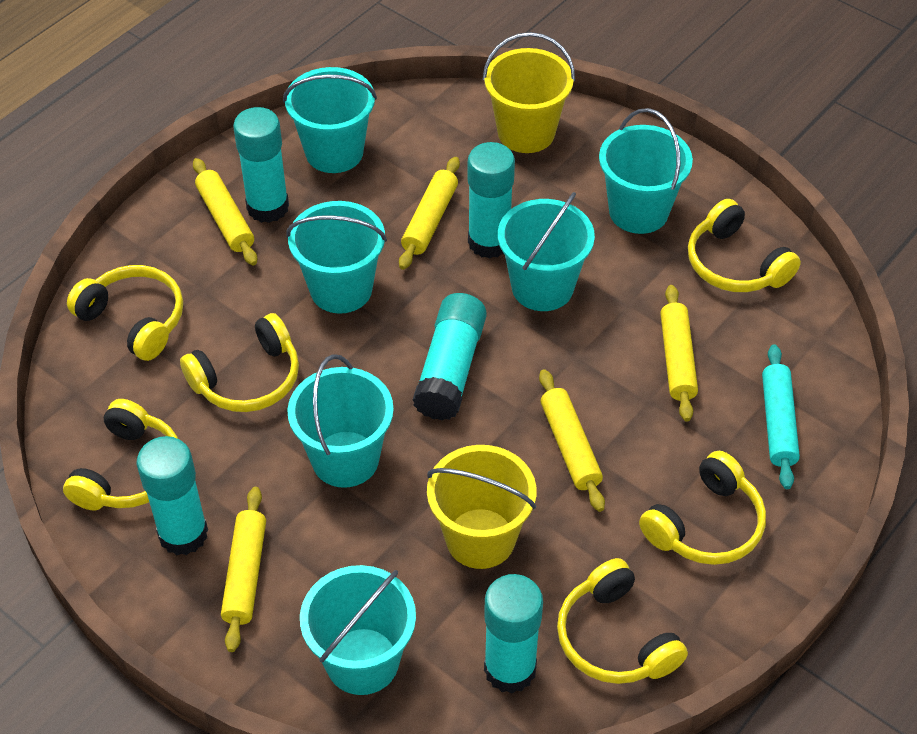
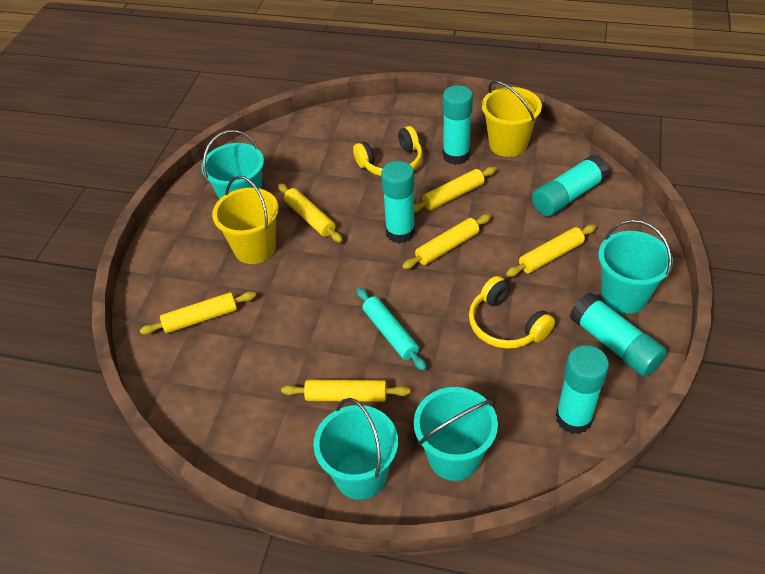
turquoise bucket: [283,67,377,173] [286,201,387,314] [287,354,394,488] [300,565,416,695] [498,192,595,311] [599,108,693,234] = 6 -> [201,130,264,200] [313,398,398,500] [414,387,498,481] [598,219,673,313] = 4
yellow headphones: [63,399,178,511] [67,265,183,361] [180,313,299,412] [557,558,688,684] [639,451,766,565] [688,199,801,292] = 6 -> [353,126,423,176] [469,276,555,349] = 2
yellow rolling pin: [193,158,257,266] [221,487,266,652] [399,157,460,270] [539,369,605,512] [660,285,698,422] = 5 -> [140,291,256,335] [278,183,343,243] [281,380,410,402] [402,214,491,269] [414,167,497,213] [506,224,596,277] = 6

